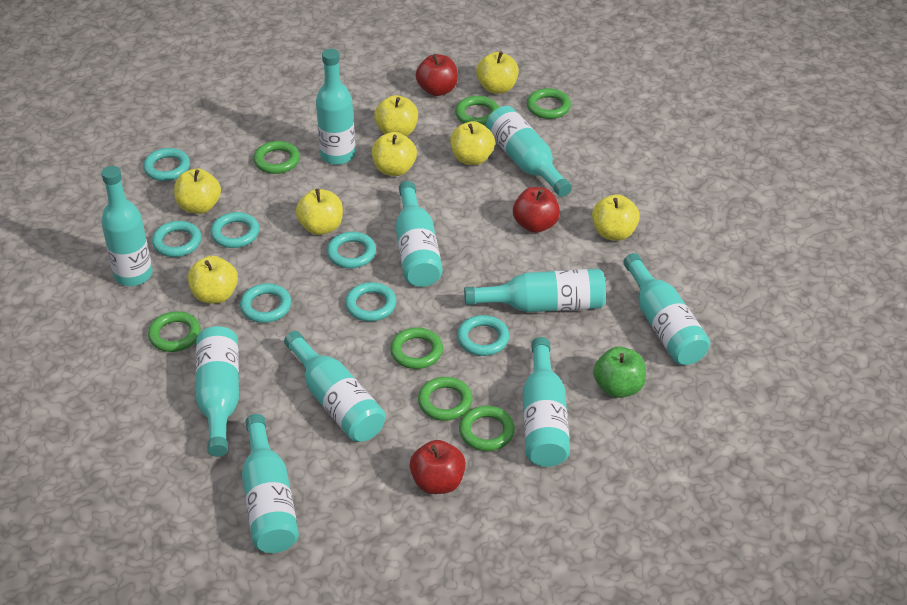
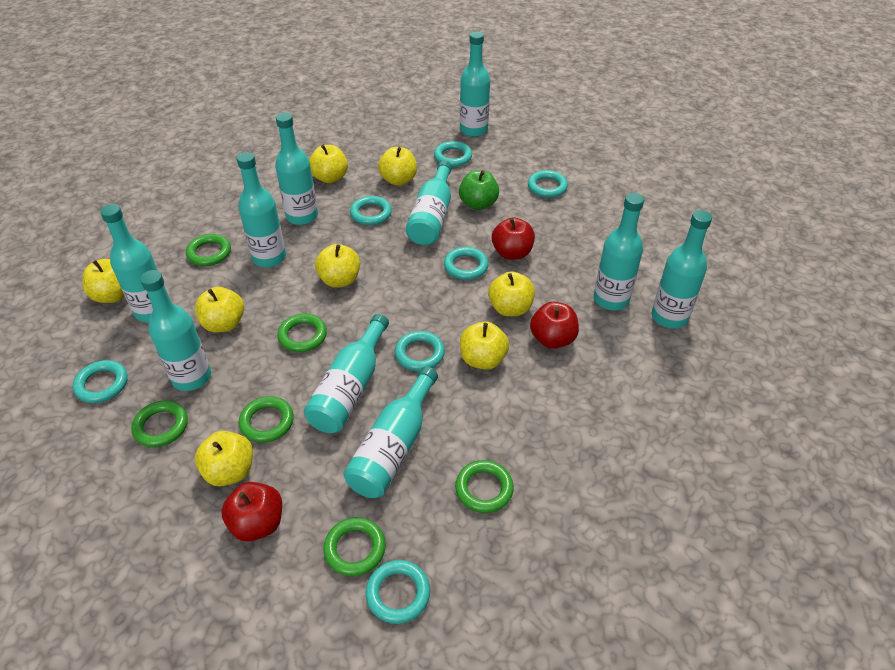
green ring: [148,311,201,352] [254,141,300,174] [390,328,443,369] [418,377,473,421] [455,96,499,126] [459,406,515,451] [527,88,571,119] = 7 -> [131,400,188,447] [186,234,231,266] [239,396,294,443] [277,314,327,352] [323,517,386,577] [455,460,514,513] = 6

